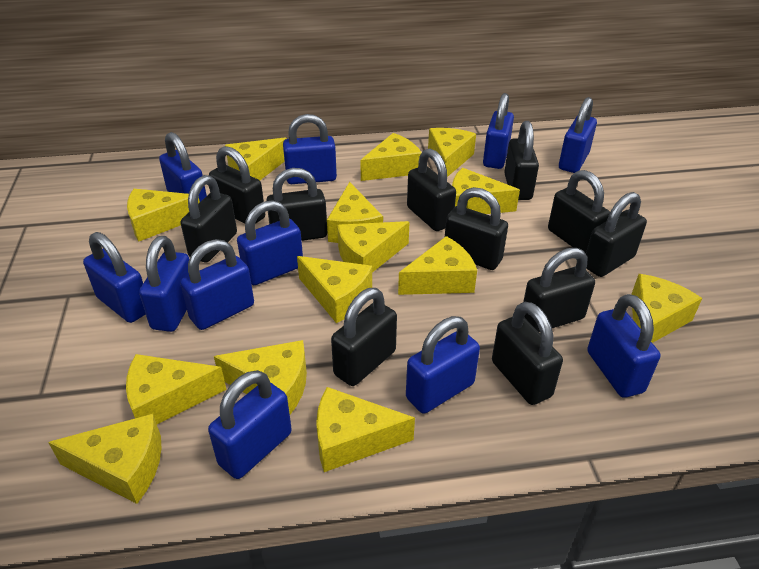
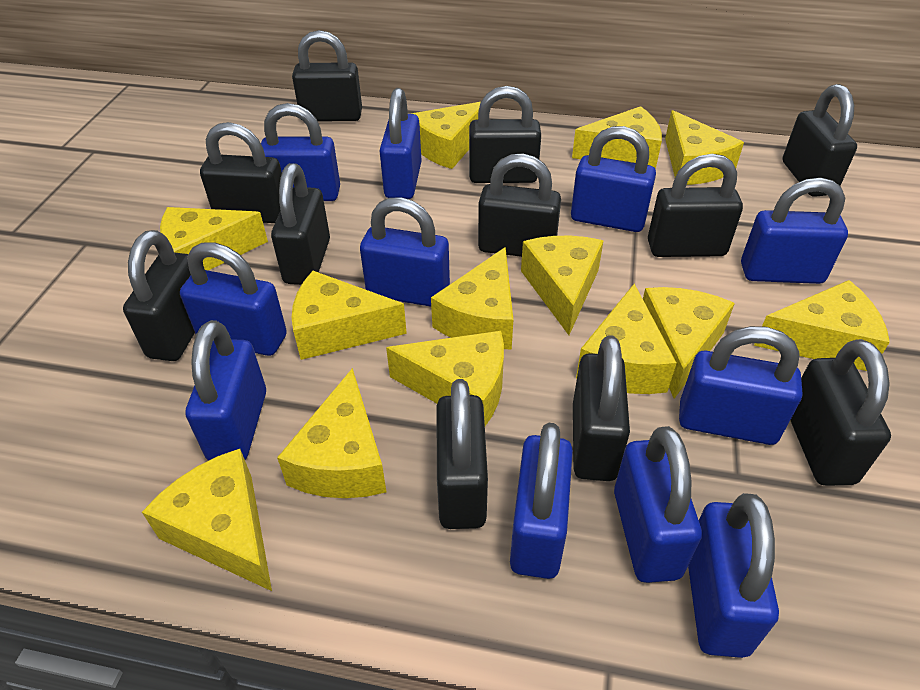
yellow cheese: [48,414,162,504] [126,354,226,424] [127,189,200,241] [214,340,307,414] [225,138,287,180] [297,256,372,323] [316,387,415,472] [327,182,383,243] [337,221,410,272] [360,133,422,181] [398,236,477,295] [428,128,476,177] [452,168,520,214] [631,274,702,343] = 14 -> [142,449,272,591] [160,207,268,270] [277,368,386,498] [291,271,407,360] [386,331,504,426] [411,102,480,169] [431,247,513,349] [521,236,603,335] [572,106,662,170] [576,284,676,394] [643,287,735,399] [665,110,744,185] [754,280,890,371] = 13

